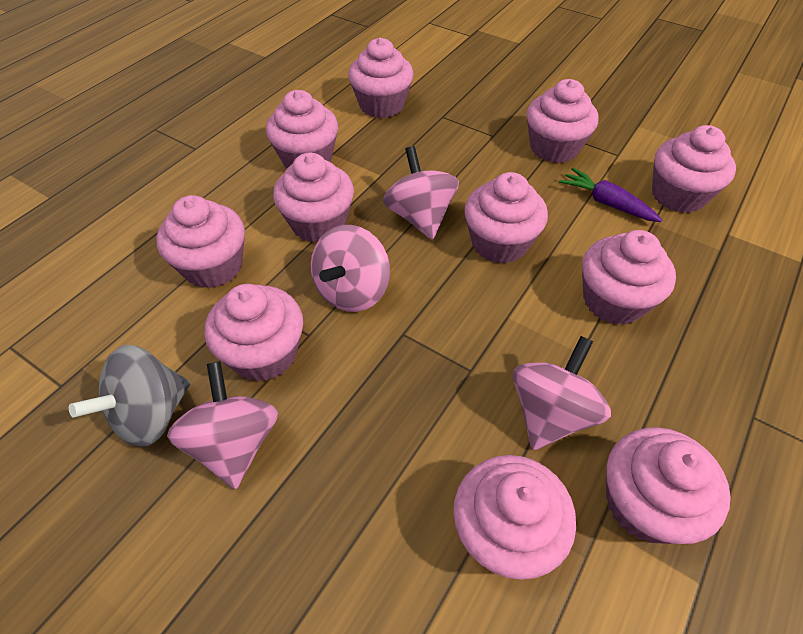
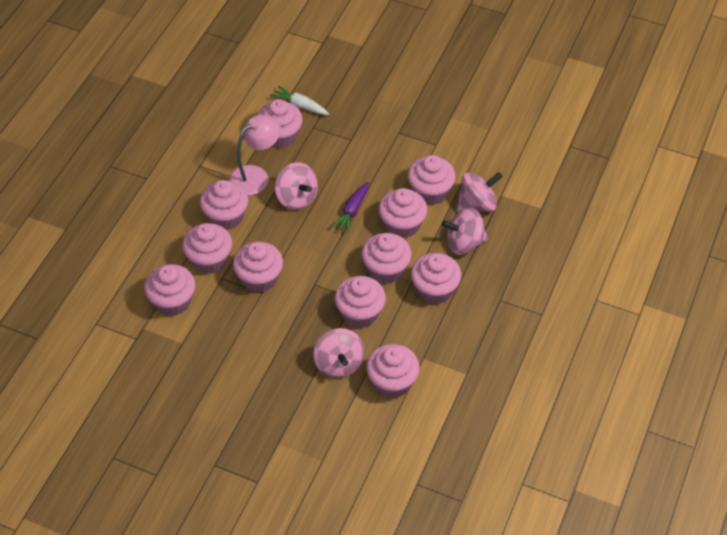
grey spinning top: [69,345,190,447] = 1 -> none = 0
pink lamp: none = 0 -> [229,114,280,196] = 1
white carrot: none = 0 -> [270,85,329,115] = 1

